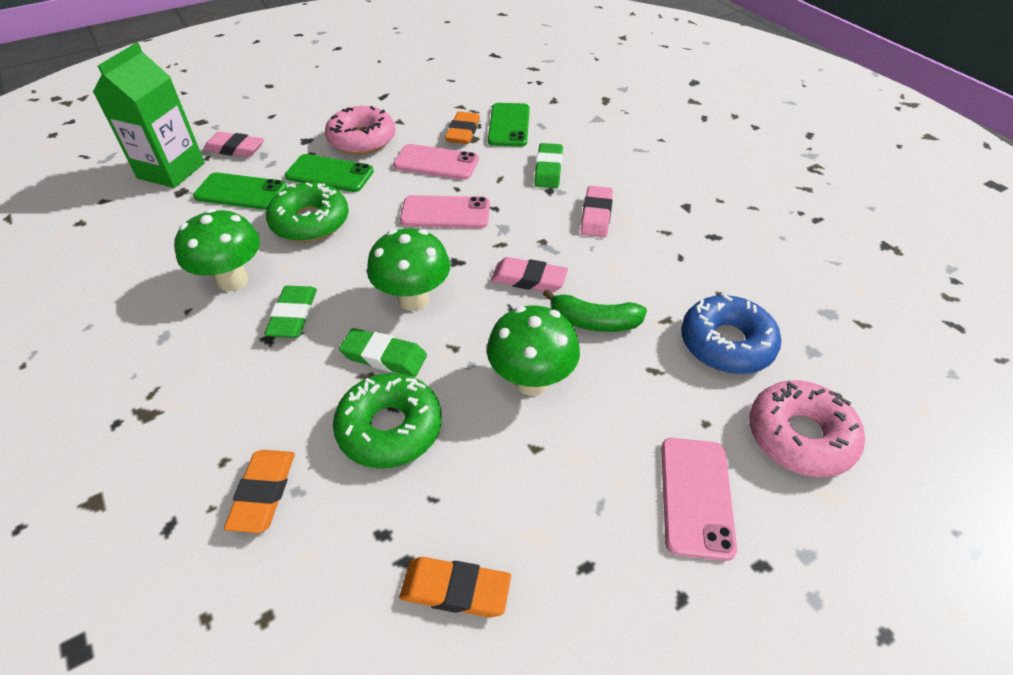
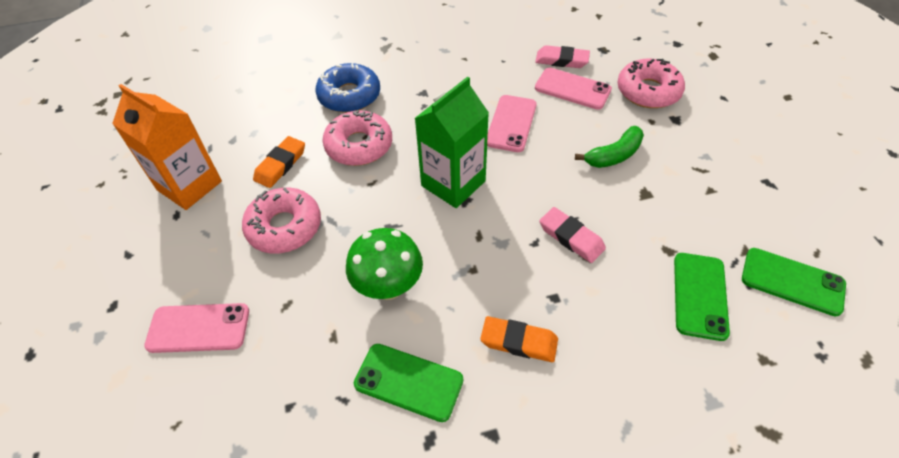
green donut: [266,182,349,242] [333,373,442,468] = 2 -> none = 0
green eraser: [264,286,317,338] [339,328,427,377] [534,143,563,188] = 3 -> none = 0
green mushroom: [174,209,260,291] [367,228,450,311] [487,305,580,396] = 3 -> [346,228,423,300] = 1
orange carton: none = 0 -> [112,84,222,210] = 1
orange eraser: [224,450,295,533] [399,557,511,618] [445,111,480,144] = 3 -> [253,136,305,188] [480,316,558,362] = 2
pink donut: [325,106,395,154] [749,380,865,477] = 2 -> [242,188,321,254] [323,110,392,166] [617,59,685,108] = 3
pink eraser: [203,132,264,158] [491,257,568,293] [581,186,613,237] = 3 -> [535,45,590,68] [539,207,606,263] = 2

